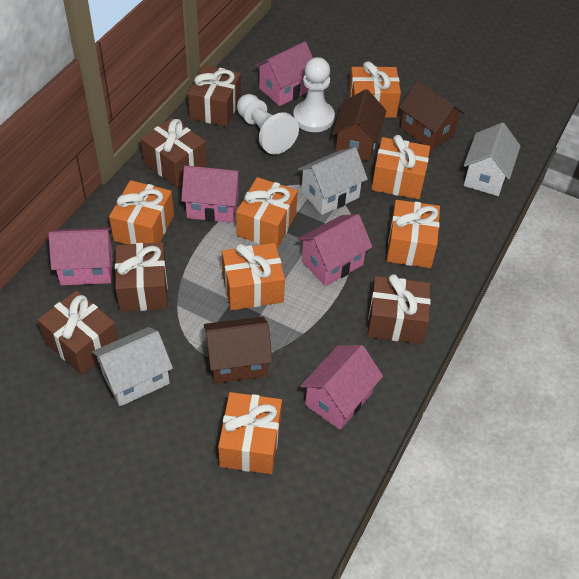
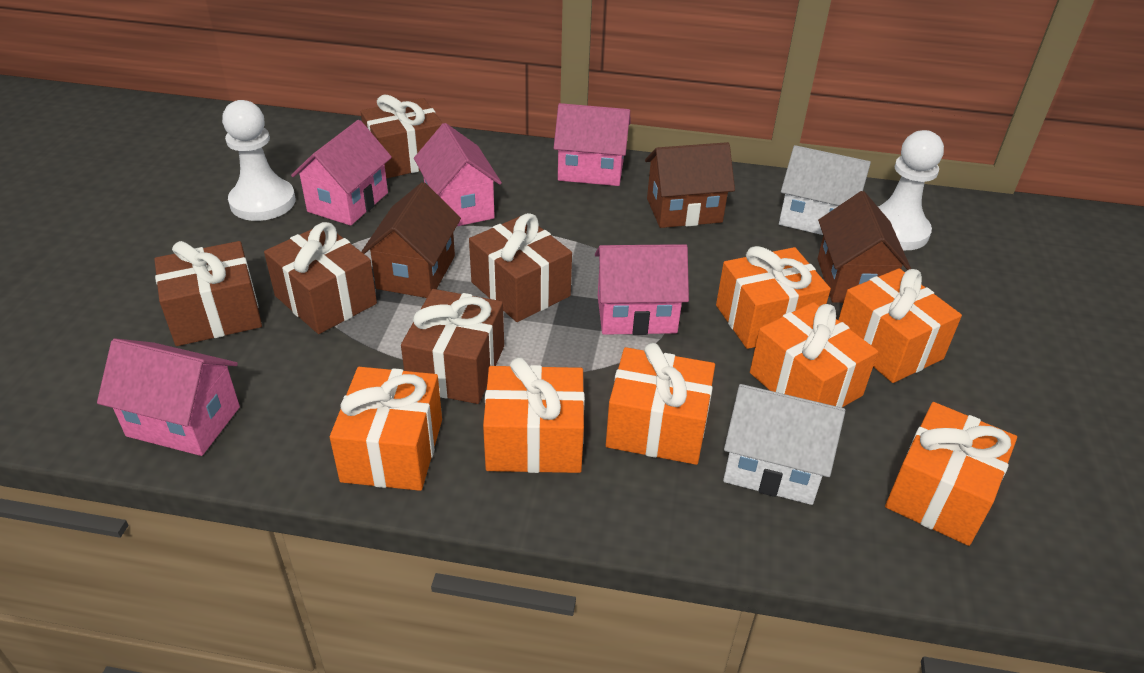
white house: [92,327,173,406] [298,147,368,215] [464,123,521,196] = 3 -> [723,384,845,505] [779,145,871,235] = 2

